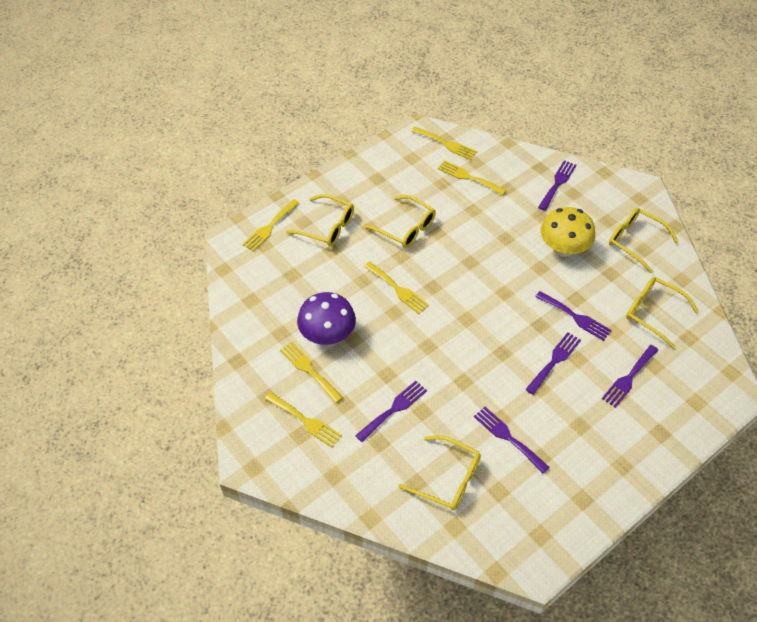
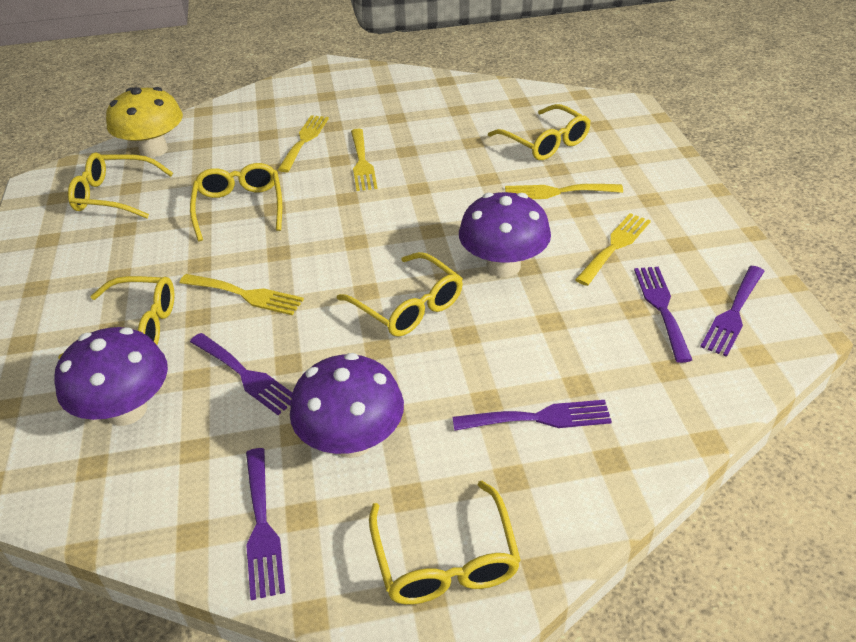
purple fork: [355,381,427,442] [474,407,549,473] [525,332,581,395] [535,291,612,341] [538,160,576,211] [602,345,658,408] = 6 -> [190,333,293,415] [246,448,285,600] [453,400,612,431] [634,267,692,363] [700,266,764,357] = 5
purple mushroom: [297,292,356,345] = 1 -> [54,327,168,426] [290,353,404,458] [459,192,551,277] = 3
yellow fork: [242,199,299,252] [265,392,342,447] [280,342,343,403] [364,261,429,314] [411,126,477,160] [438,160,506,195] = 6 -> [179,274,304,315] [278,115,329,172] [351,129,378,191] [505,184,623,199] [575,213,651,286] = 5
yellow glasses: [286,194,354,246] [365,195,436,248] [398,435,481,510] [609,208,679,273] [626,277,699,348] = 5 -> [58,276,174,359] [68,152,173,219] [190,163,282,242] [337,252,463,337] [369,481,521,605] [488,104,591,160] = 6

